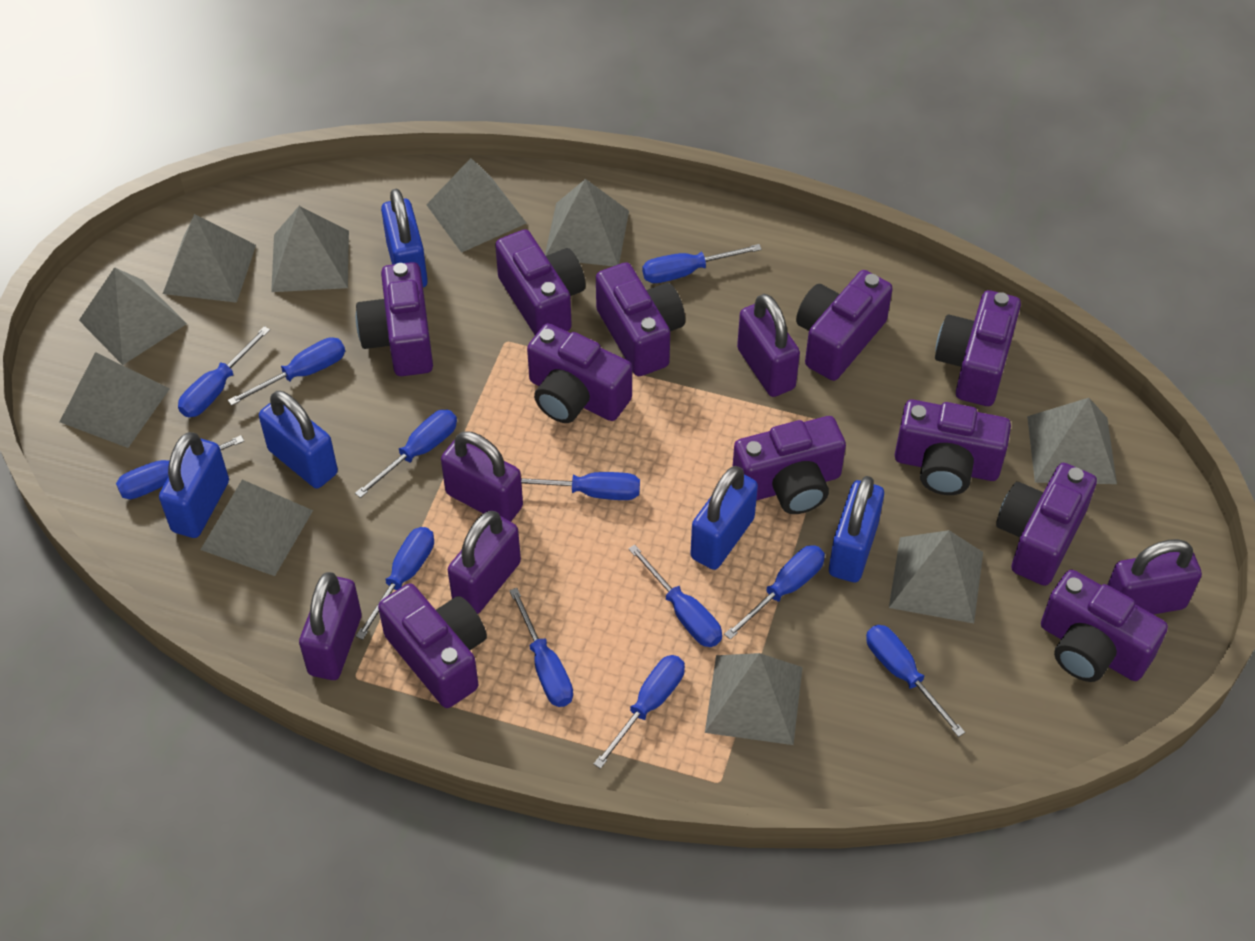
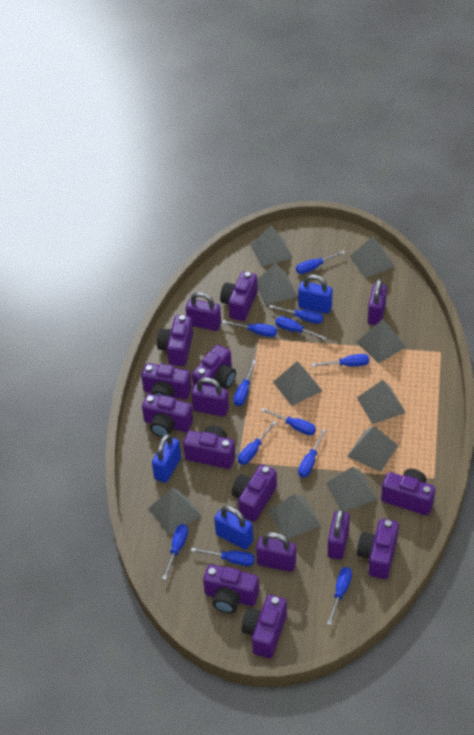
blue padlock: [159,432,229,538] [259,391,338,488] [381,189,428,288] [690,466,758,570] [829,476,884,582] = 5 -> [152,434,181,483] [214,505,253,550] [298,274,332,314] = 3

